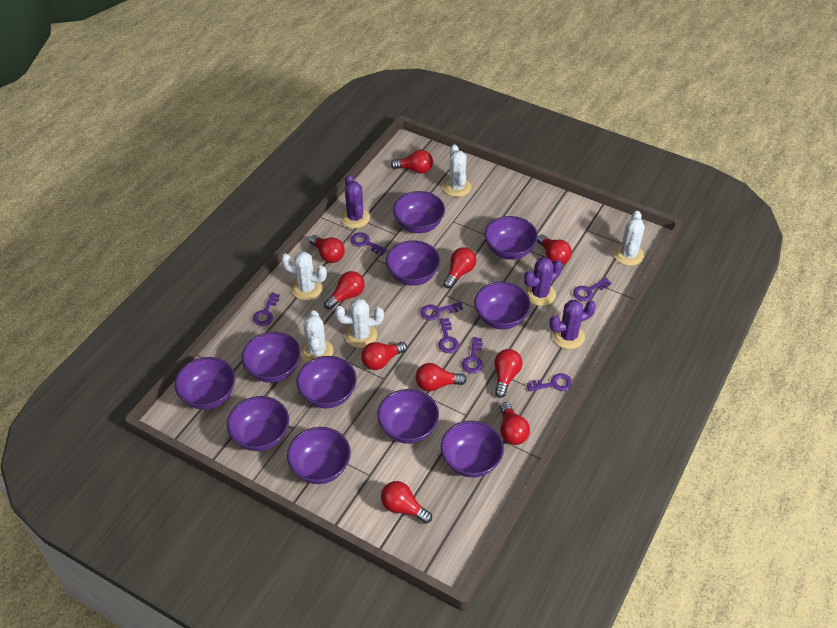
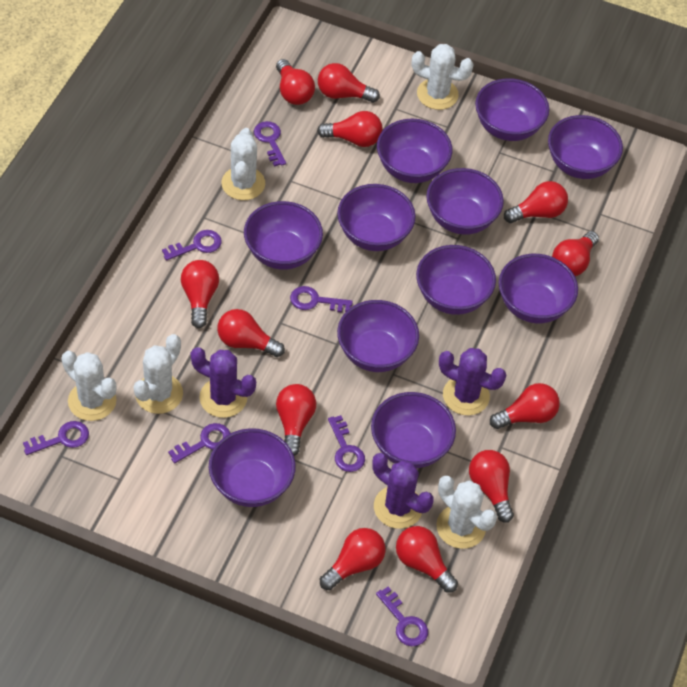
red light bulb: [309,235,345,263] [324,271,365,310] [361,342,407,370] [381,481,432,524] [391,150,433,174] [415,363,467,391] [443,247,476,288] [494,349,523,398] [500,402,530,445] [537,234,572,264] = 10 -> [181,260,219,328] [217,309,285,357] [276,59,315,105] [276,384,316,456] [317,111,383,147] [318,63,380,103] [320,528,386,590] [396,526,458,593] [469,450,514,523] [490,383,560,429] [504,181,568,223] [552,231,599,276] = 12

